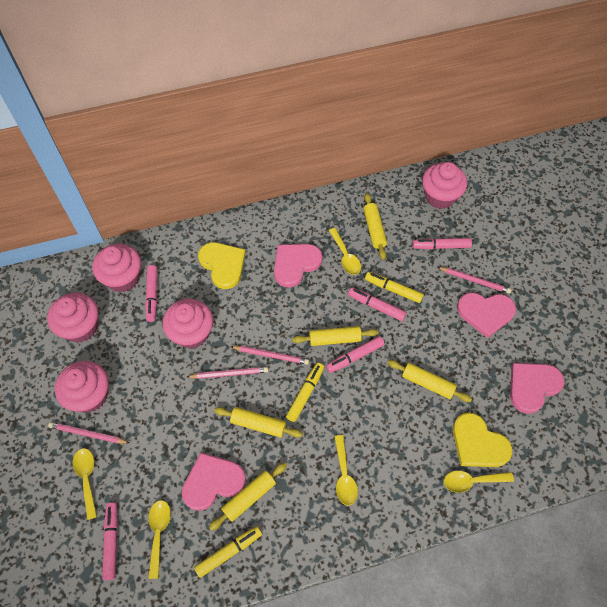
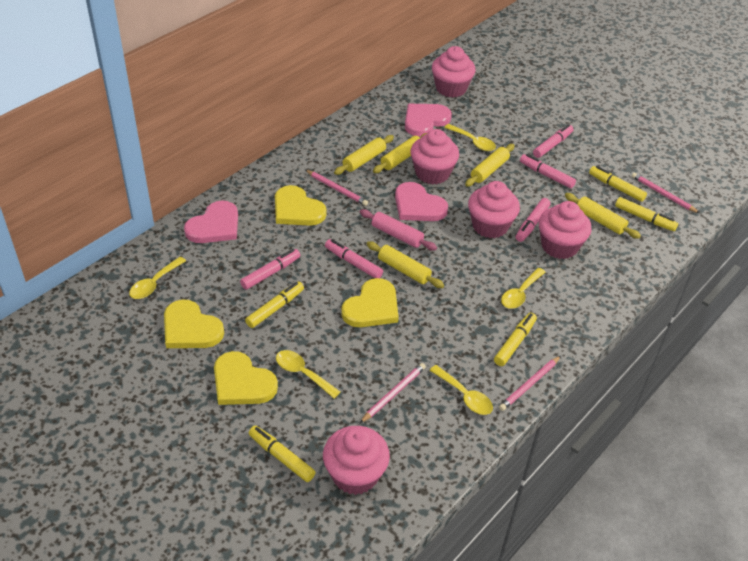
pink heart: [182,452,246,511] [274,244,323,288] [457,292,516,338] [510,363,564,414] = 4 -> [184,200,238,243] [395,182,448,221] [405,104,452,137] = 3
pink rolling pin: none = 0 -> [360,209,437,250] = 1
yellow heart: [198,242,246,289] [453,412,512,467] = 2 -> [164,299,224,348] [214,351,278,405] [275,185,327,226] [341,278,399,327] = 4
yellow marker: [194,526,262,578] [286,363,324,422] [365,272,424,303] = 3 -> [245,282,304,328] [249,426,316,482] [494,313,537,366] [589,166,647,202] [615,197,678,231] = 5

